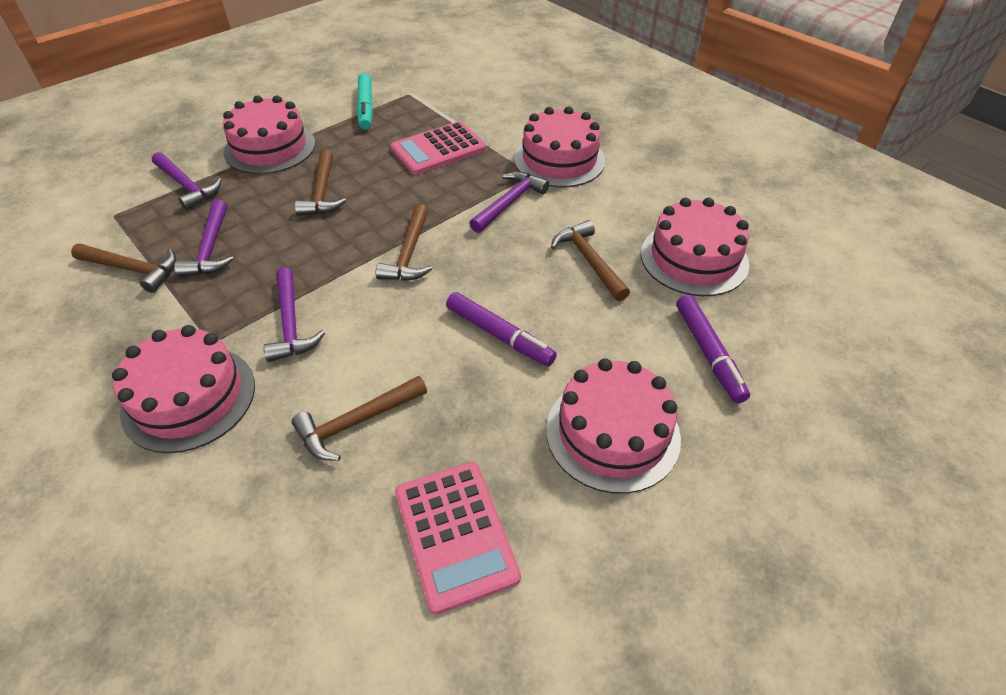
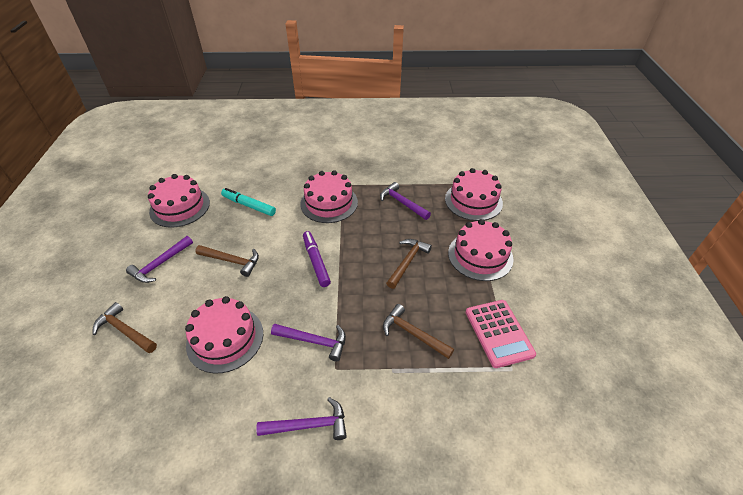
brown hammer: [71,244,177,293] [292,376,427,461] [295,149,346,216] [376,204,432,281] [551,220,630,301] = 5 -> [93,302,157,353] [195,245,259,277] [383,304,454,359] [386,239,432,289] = 4
pink calculator: [390,121,486,175] [395,462,521,615] = 2 -> [465,300,536,368] = 1
purple marker: [446,292,557,366] [676,295,750,404] = 2 -> [303,231,331,287] = 1

